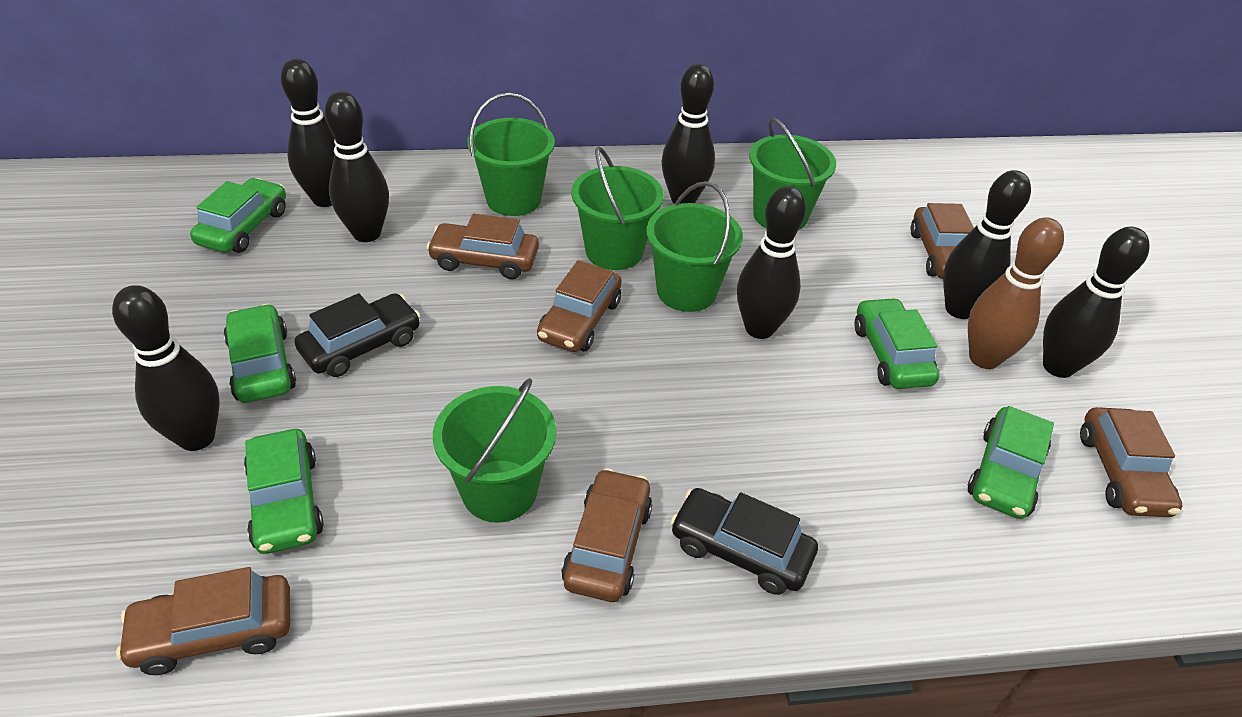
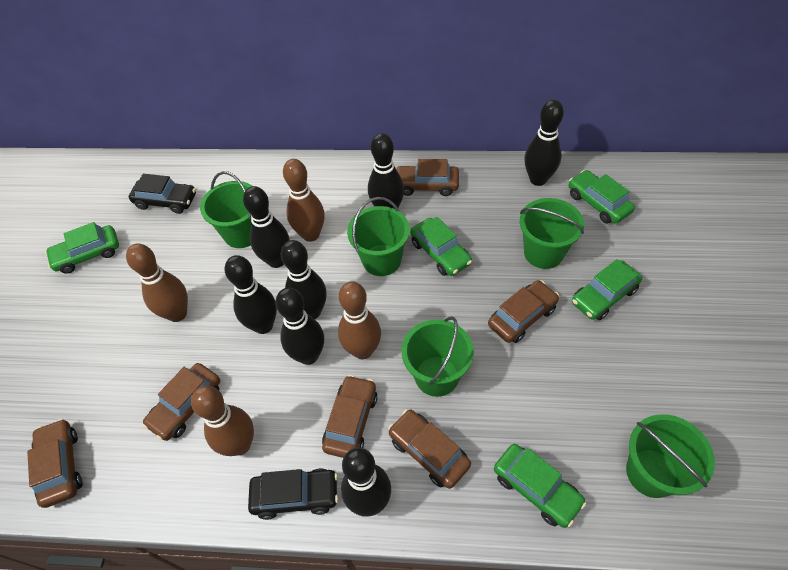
brown bowling pin: [968,217,1064,369] = 1 -> [126,243,188,322] [191,386,254,456] [283,159,325,242] [338,281,381,359] = 4

